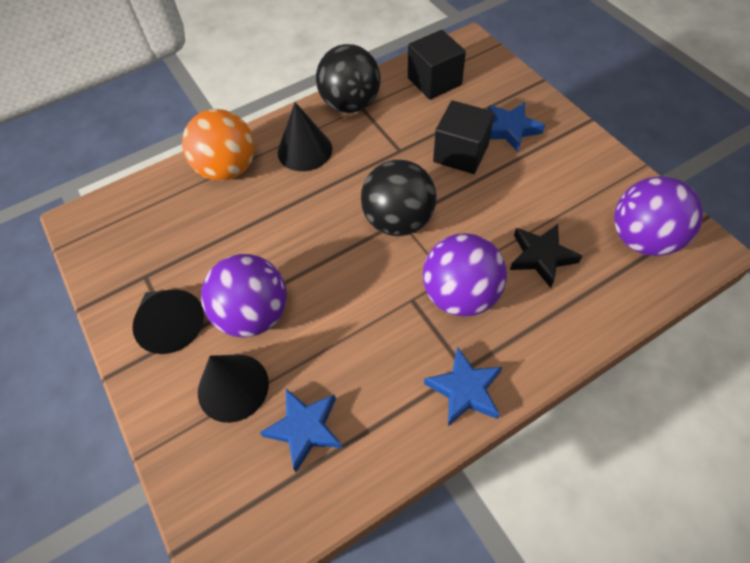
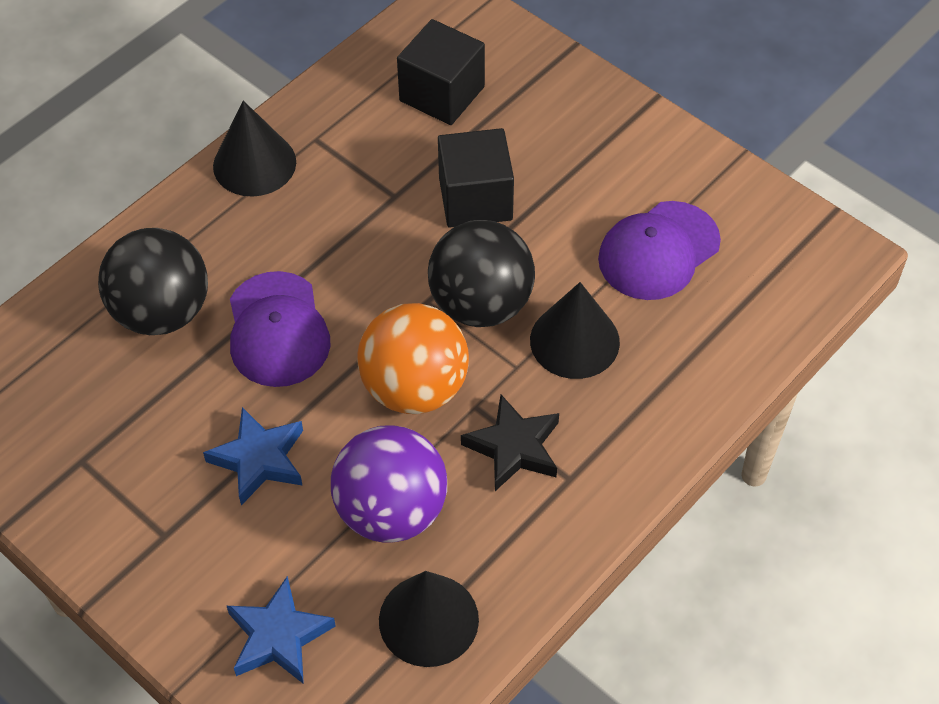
blue star: [260,389,342,472] [424,346,502,426] [488,102,545,152] = 3 -> [203,407,303,505] [227,576,336,684] = 2
purple ball: [201,254,287,337] [423,233,507,317] [614,176,703,256] = 3 -> [331,425,447,543] = 1
purple cap: none = 0 -> [230,271,330,387] [598,201,721,300] = 2

